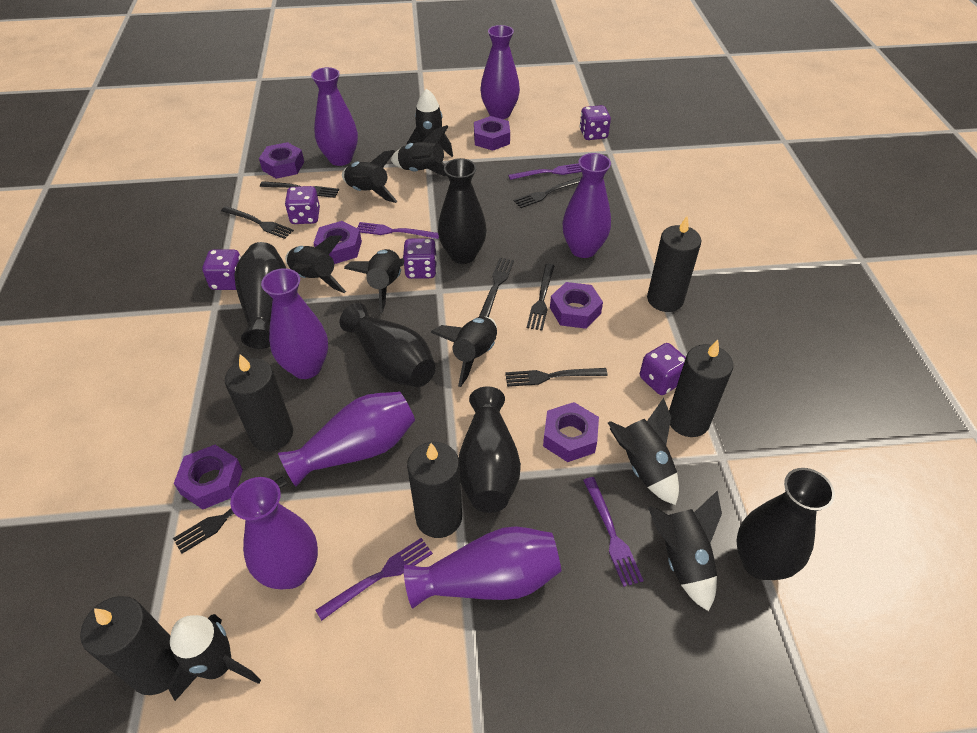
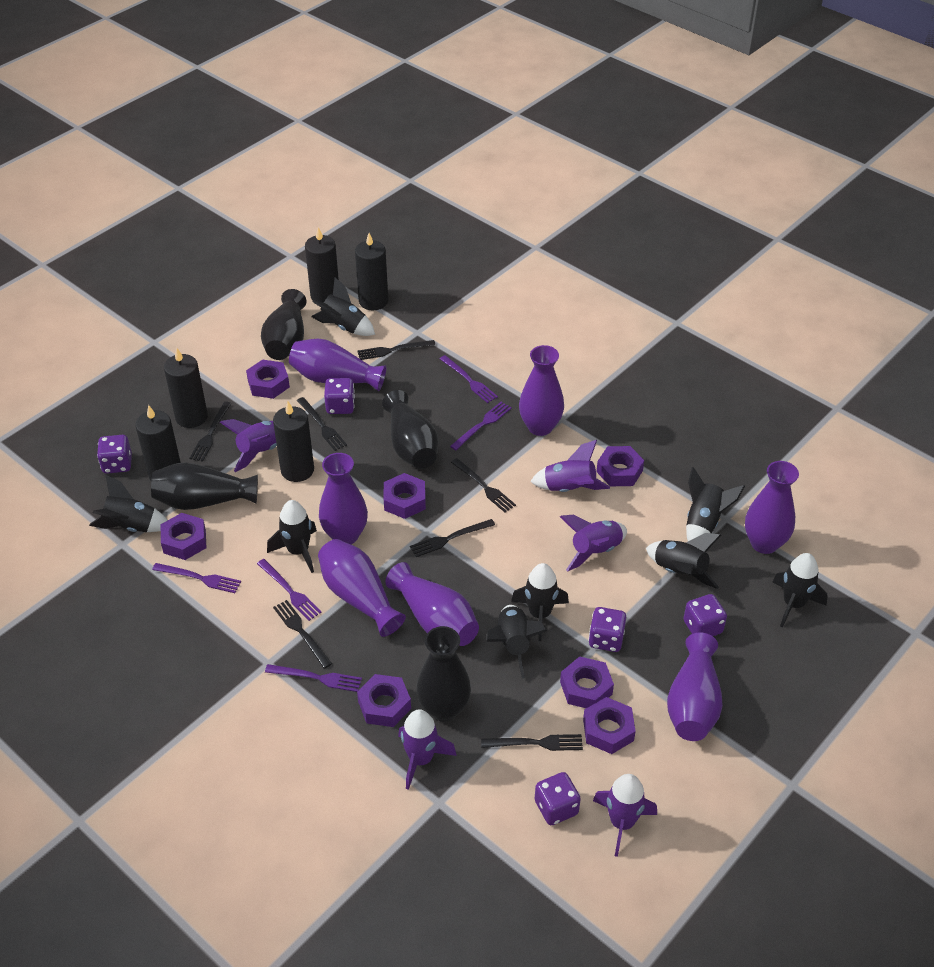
black rocket: [168,614,261,701] [285,235,346,293] [342,150,398,203] [344,249,405,313] [391,125,448,176] [407,89,453,157] [430,317,497,387] [608,398,679,505] [648,490,722,611] = 9 -> [89,475,168,532] [267,500,317,573] [311,278,375,336] [486,605,547,679] [511,563,569,641] [646,533,721,589] [686,467,745,541] [773,553,828,627] = 8
black vase: [234,242,286,349] [340,303,436,387] [438,158,487,264] [459,386,521,513] [736,468,835,580] = 5 -> [151,462,258,510] [261,289,307,360] [382,390,439,469] [416,626,471,722] = 4
purple fork: [315,538,433,621] [357,222,439,239] [508,163,582,180] [583,477,644,587] = 4 -> [152,563,241,593] [257,559,322,621] [265,664,362,692] [440,355,498,403] [450,402,512,450] = 5
purple nut: [174,445,243,509] [259,142,304,179] [314,221,362,264] [474,116,510,150] [543,402,599,462] [550,282,603,329] = 6 -> [161,513,207,560] [246,360,290,399] [357,674,411,727] [384,473,426,519] [560,656,614,708] [583,697,636,754] [596,446,644,486] = 7
purple rocket: none = 0 -> [220,419,277,472] [398,709,457,790] [530,440,610,492] [560,515,627,571] [593,774,657,857] = 5

